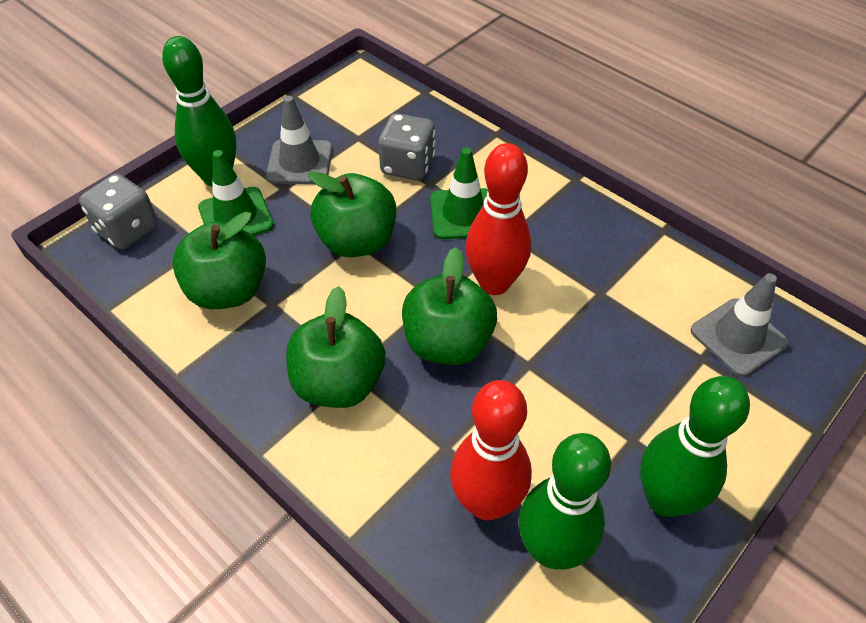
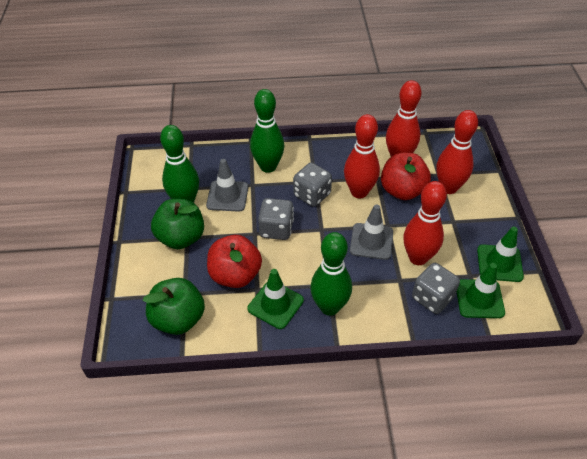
green apple: [172,212,266,309] [286,286,385,408] [307,171,396,257] [402,247,497,365] = 4 -> [143,278,205,335] [151,199,204,249] = 2
green traffic cone: [198,150,274,236] [430,148,488,239] = 2 -> [247,269,304,329] [457,263,505,318] [477,227,524,282] = 3
grey dice: [79,173,158,250] [378,113,435,181] = 2 -> [258,198,294,240] [293,162,332,207] [412,263,460,314] = 3
red apple: none = 0 -> [207,235,262,288] [381,153,431,200] = 2
red bowling pin: [450,380,532,520] [465,143,531,295] = 2 -> [344,114,380,199] [386,80,421,157] [404,181,447,265] [436,110,478,194] = 4

